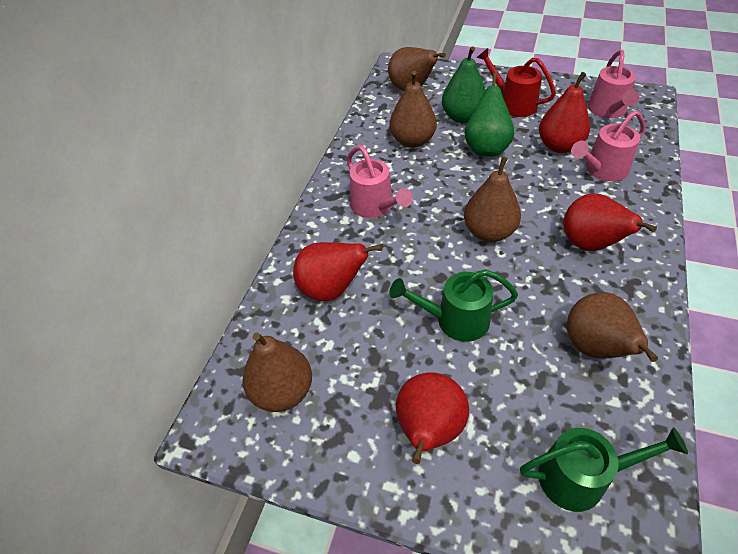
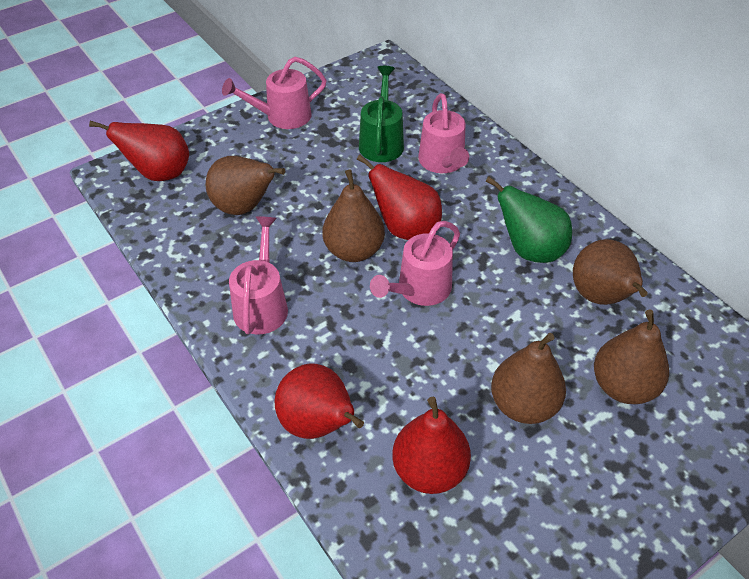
green pear: [442,46,486,123] [465,73,514,157] = 2 -> [485,177,572,263] = 1
green watering can: [389,269,518,342] [520,427,688,512] = 2 -> [359,66,404,162] = 1
pink watering can: [347,146,413,218] [571,111,646,181] [588,50,639,118] = 3 -> [222,57,327,129] [229,216,288,334] [370,221,460,306] [418,93,469,173] = 4
red watering can: [476,48,556,117] = 1 -> none = 0

